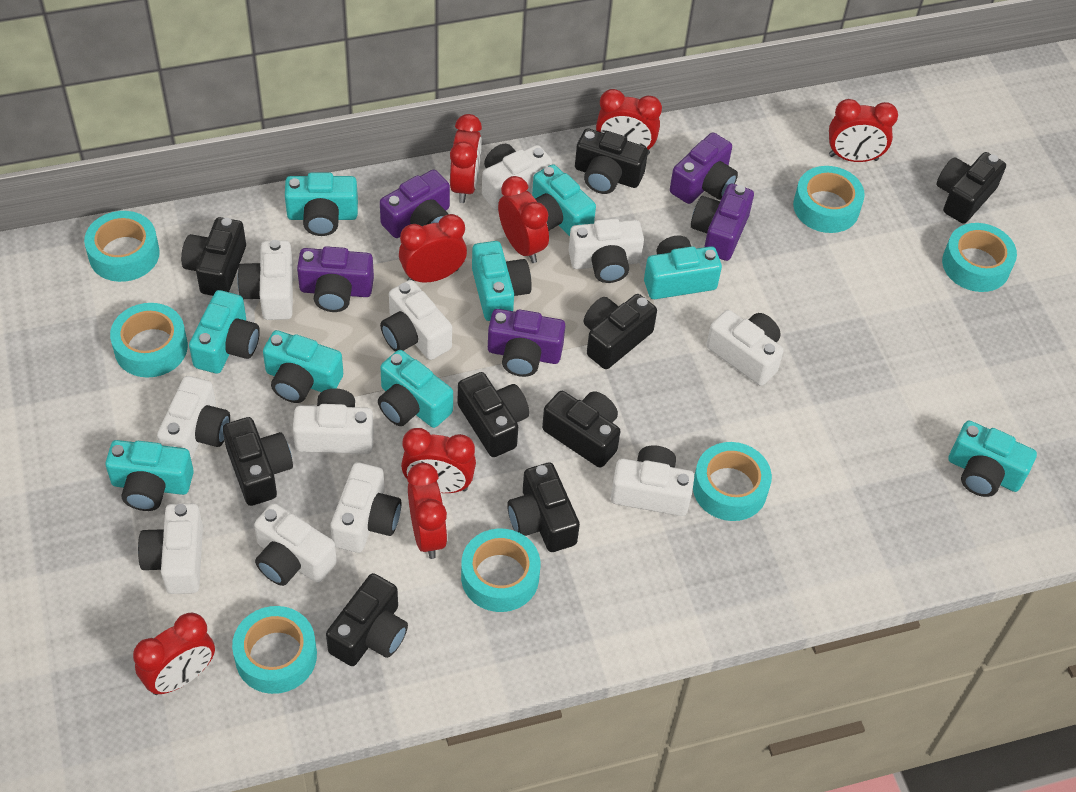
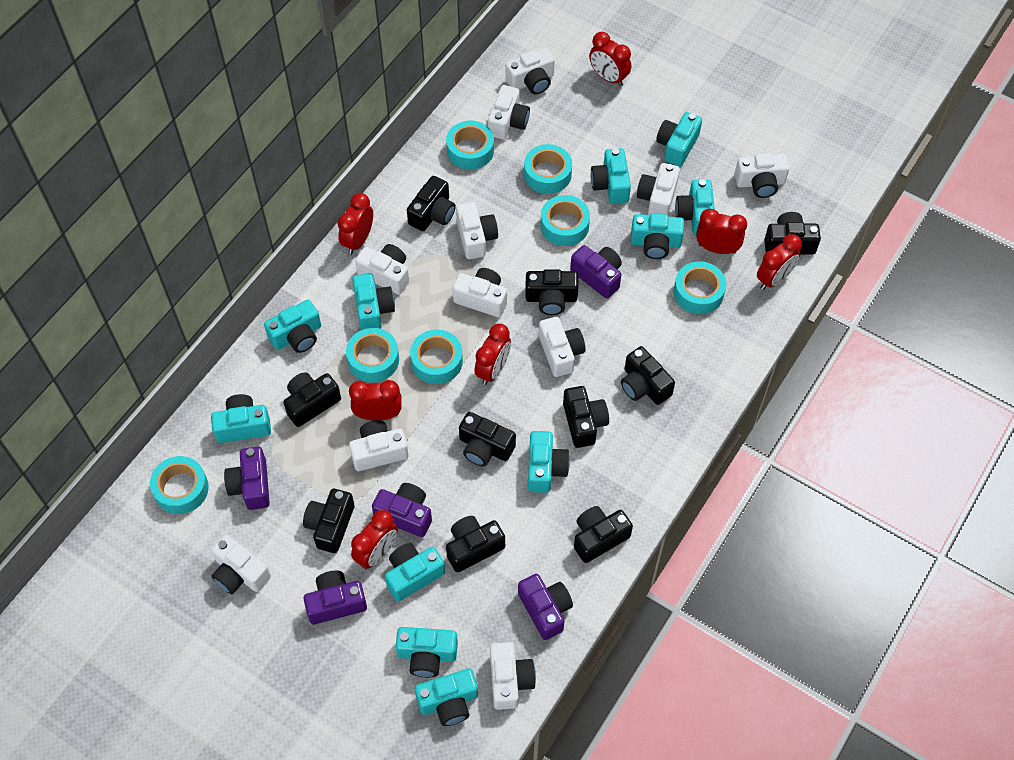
black camera: [181,217,246,296] [223,417,293,506] [326,573,408,666] [458,372,529,457] [507,463,580,552] [542,391,620,468] [575,128,648,194] [584,294,657,369] [937,152,1006,224] = 9 -> [283,372,341,427] [303,489,355,553] [407,176,456,231] [446,516,505,572] [459,412,516,466] [526,270,579,315] [563,386,609,448] [574,506,633,563] [621,346,675,405] [764,212,821,255] = 10
red clock: [133,613,215,695] [399,214,467,283] [401,428,476,493] [407,463,448,559] [450,114,482,203] [498,176,549,263] [596,89,662,155] [829,99,898,162] = 8 -> [338,193,373,254] [349,380,402,421] [351,510,398,569] [474,324,511,385] [589,32,631,87] [696,209,747,254] [757,234,802,290] = 7
turquoise camera: [105,440,194,511] [189,290,260,374] [263,330,343,403] [285,172,358,236] [378,350,453,428] [472,241,532,321] [532,164,596,236] [644,235,722,299] [948,421,1037,497] = 9 -> [211,394,271,443] [264,300,321,353] [352,273,395,330] [385,543,445,601] [396,627,458,678] [415,668,478,726] [528,431,570,493] [591,148,631,204] [631,214,684,259] [656,112,702,167] [675,179,715,235] = 11

